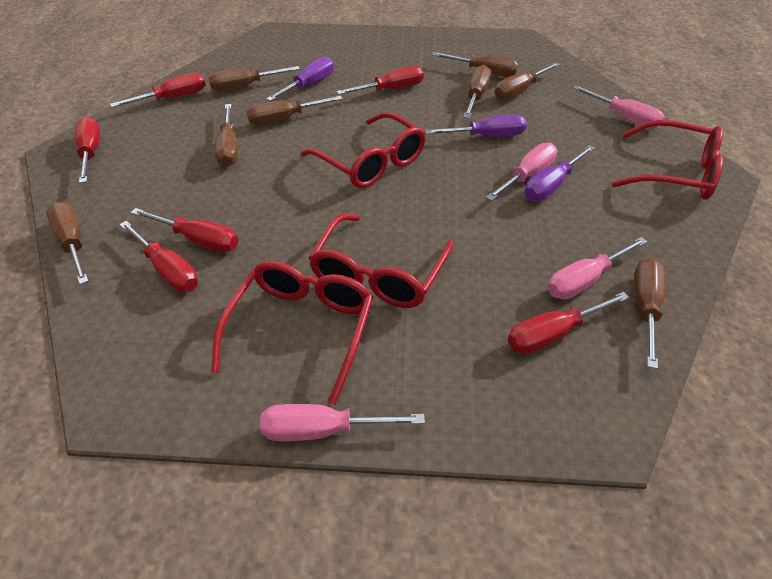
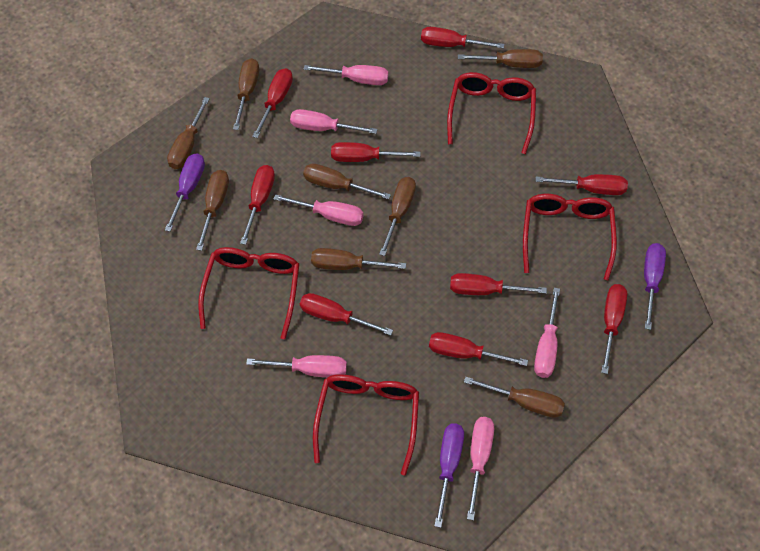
pink screwdriver: [260,404,425,441] [486,143,558,201] [548,237,648,299] [573,85,665,129] = 4 -> [246,355,347,378] [274,194,364,226] [290,109,377,134] [304,65,389,85] [467,417,494,521] [534,288,560,378] = 6
red screwdriver: [75,117,100,183] [110,73,206,107] [119,221,198,292] [131,208,238,253] [337,66,424,95] [508,292,630,354] = 6 -> [240,165,275,245] [252,68,293,138] [300,293,393,336] [331,142,421,162] [421,27,504,49] [429,332,528,366] [450,273,547,295] [536,174,628,195] [601,284,627,374] = 9

